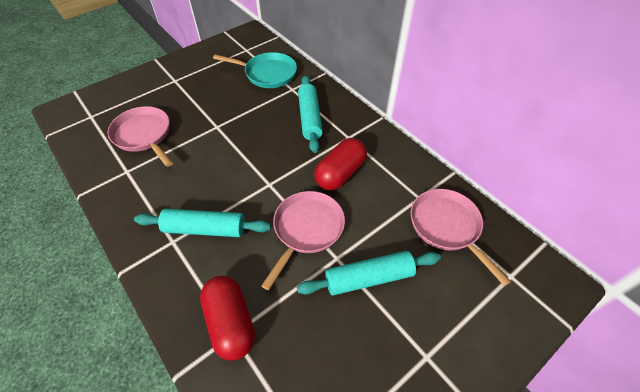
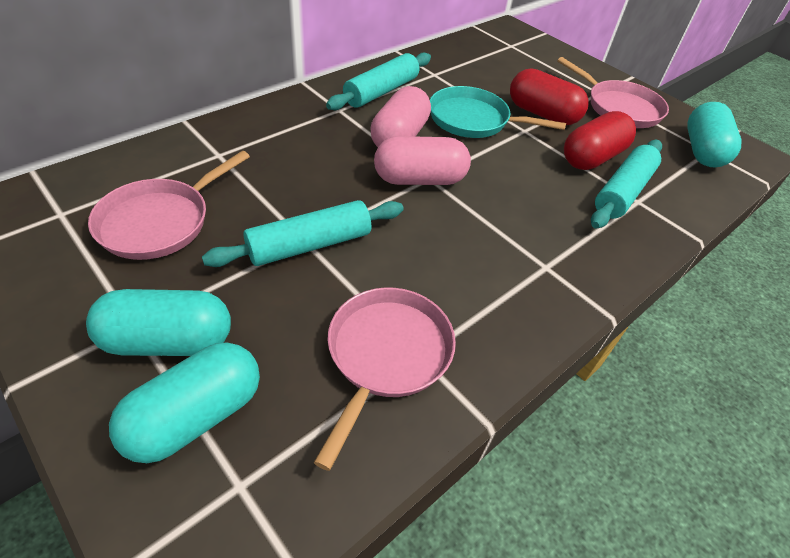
pink capsule: none = 0 -> [370,86,431,147] [374,136,471,185] = 2
turquoise capsule: none = 0 -> [86,289,231,356] [109,342,260,463] [688,102,741,168] = 3

